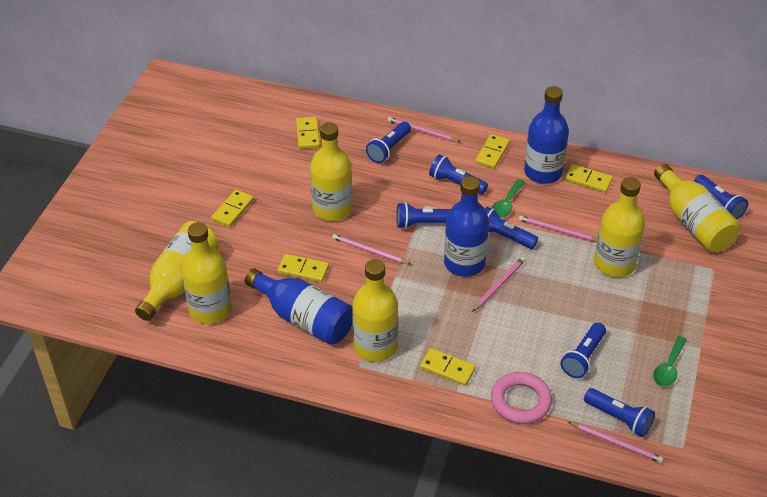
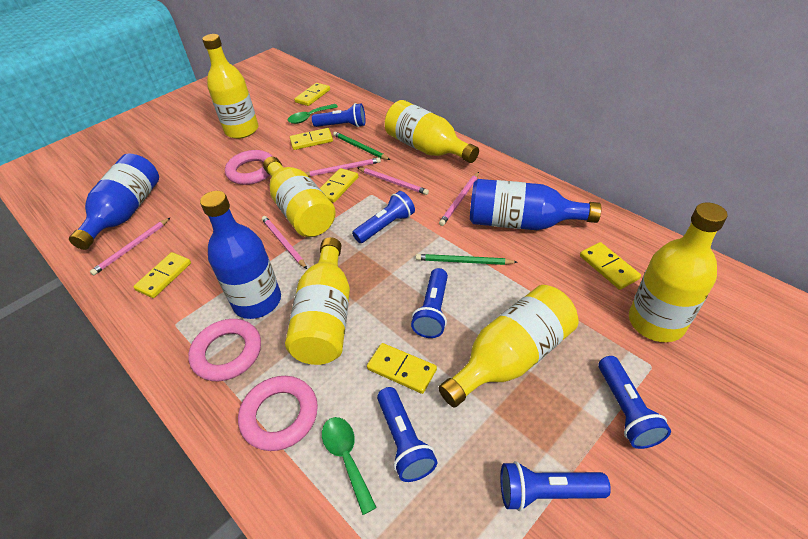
blue flashlight: [366,122,411,163] [396,202,451,229] [429,154,488,195] [485,207,538,249] [560,323,606,378] [584,388,655,437] [694,175,748,219] = 7 -> [312,103,365,127] [352,191,415,243] [377,387,437,482] [411,268,448,338] [500,461,611,511] [598,356,671,449] = 6
green pencil: none = 0 -> [333,132,390,160] [416,254,517,265] = 2
pink ring: [491,372,552,424] = 1 -> [188,319,261,381] [225,150,273,185] [238,376,318,451] = 3

